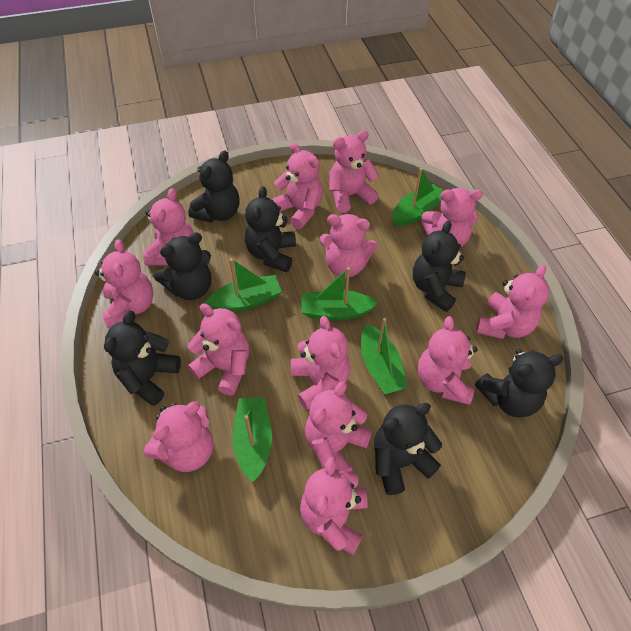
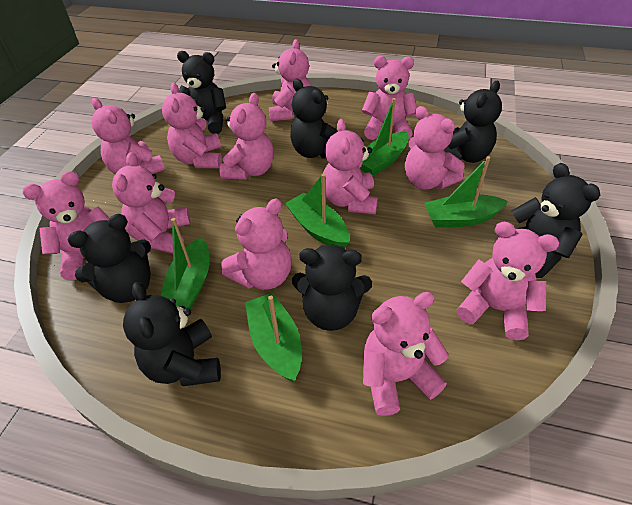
pink teddy bear: [95,239,153,328] [143,188,194,266] [144,401,213,472] [188,303,249,396] [272,142,323,229] [291,316,350,410] [300,457,367,555] [305,381,372,472] [320,214,378,278] [329,131,379,213] [418,316,478,405] [421,188,483,247] [476,265,549,339] = 13 -> [23,171,109,281] [92,98,165,174] [112,152,190,253] [162,83,222,168] [220,93,274,180] [222,199,292,290] [269,39,312,121] [323,119,378,214] [362,56,417,140] [363,292,449,416] [405,106,465,190] [457,222,559,341] = 12

